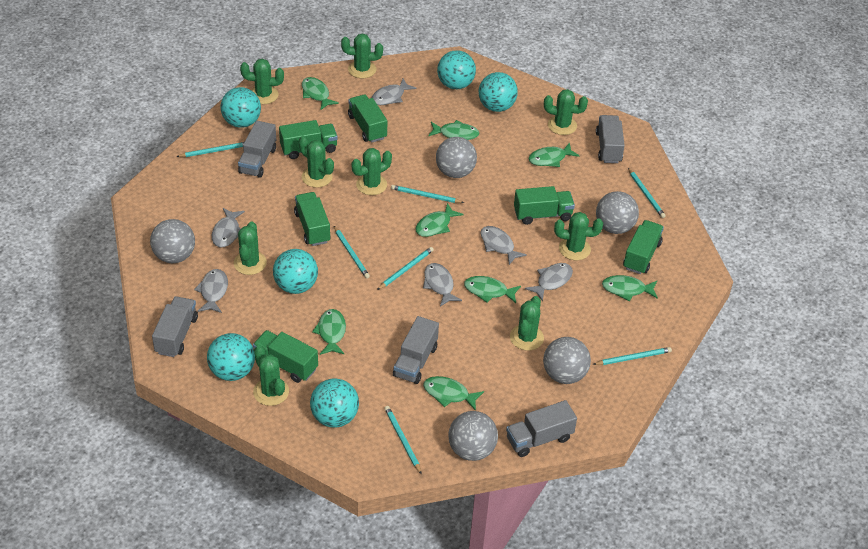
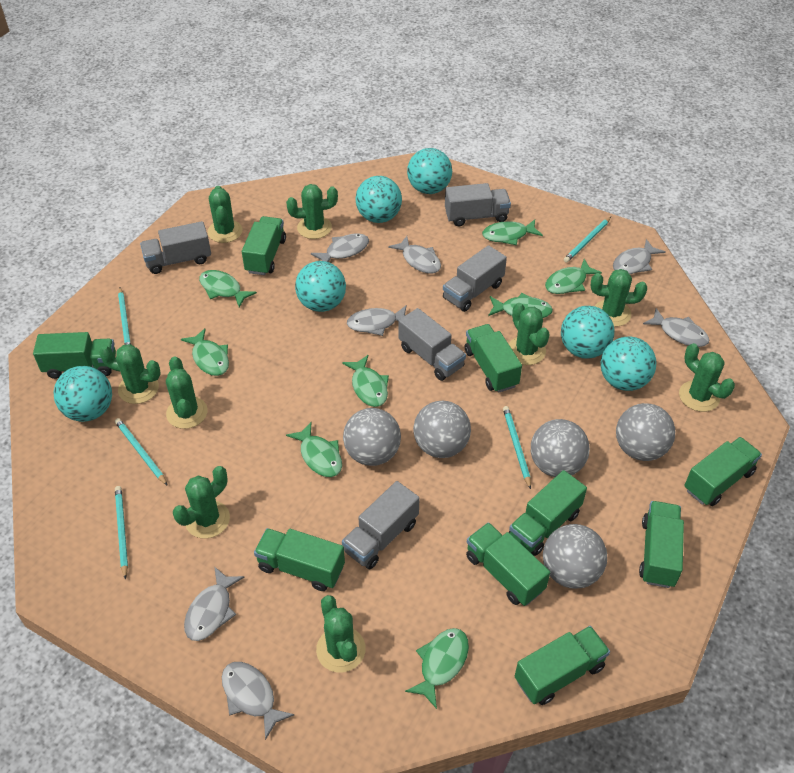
green truck: [253,330,318,383] [279,120,338,159] [294,192,331,246] [348,94,387,143] [514,186,575,225] [623,220,664,274] = 6 -> [33,332,116,379] [242,216,286,275] [254,528,345,591] [465,324,522,393] [466,522,550,606] [509,470,587,556] [515,626,610,705] [639,501,684,588] [684,437,762,506] = 9
grey fish: [194,269,228,313] [212,208,245,247] [372,79,417,105] [423,263,462,307] [480,226,527,265] [525,263,573,301] = 6 -> [184,566,244,641] [222,662,295,740] [311,233,369,262] [347,305,407,336] [388,236,441,274] [613,239,665,274] [643,308,709,347] = 7
turquoise pencil: [176,142,244,157] [334,226,370,278] [377,247,434,290] [384,406,422,474] [391,185,464,203] [593,347,672,365] [628,168,665,218] = 7 -> [115,418,168,486] [115,486,128,580] [118,287,131,345] [503,406,531,489] [564,217,611,263] = 5

